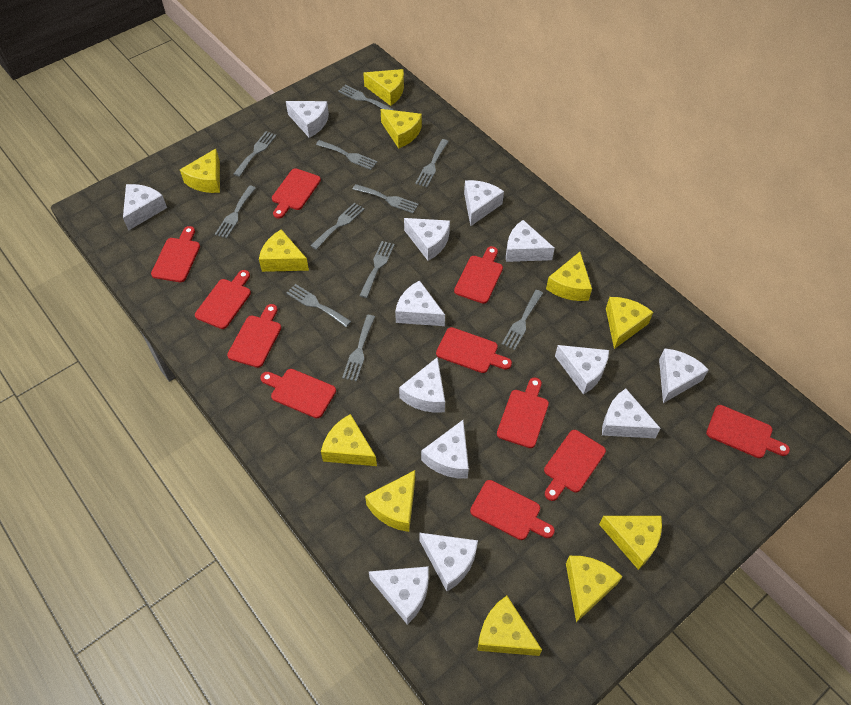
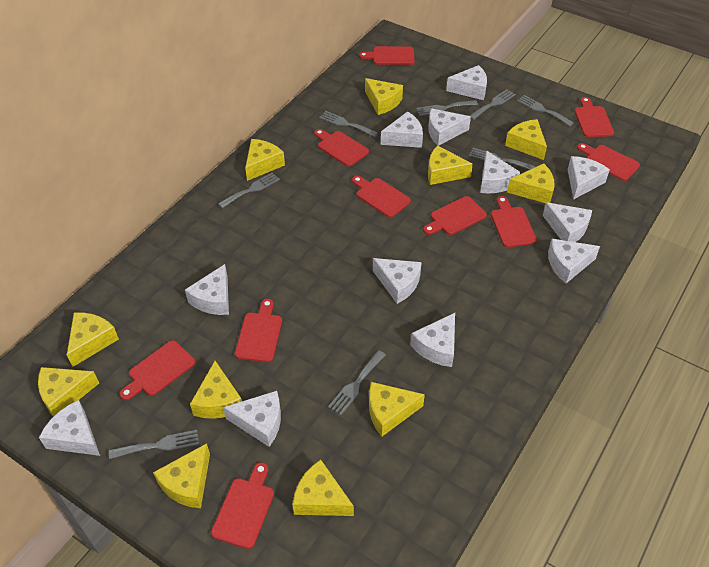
grey fork: [215,185,256,238] [234,131,277,177] [286,284,351,327] [311,203,364,250] [316,140,377,170] [338,85,394,110] [342,315,375,381] [352,184,419,213] [359,241,395,298] [415,139,449,187] [502,290,543,350] = 11 -> [109,430,199,459] [218,173,280,208] [319,111,378,137] [328,351,386,415] [416,100,478,116] [469,148,536,170] [470,89,516,120] [517,95,574,126] = 8
red cutting board: [151,226,200,282] [195,270,251,329] [227,304,281,368] [260,369,336,418] [272,168,321,219] [436,327,512,373] [454,246,503,304] [470,480,555,540] [497,377,549,448] [544,430,606,501] [706,405,790,458] = 11 -> [120,340,195,400] [211,462,274,549] [235,299,282,362] [314,129,369,167] [352,176,411,218] [359,46,415,65] [423,196,487,235] [491,196,537,247] [574,97,614,137] [577,143,640,181] = 10
white cheese: [123,184,167,231] [286,101,329,138] [369,566,429,625] [395,280,445,326] [399,357,445,413] [404,218,450,261] [420,533,478,591] [421,420,469,479] [464,180,504,226] [506,220,555,262] [555,345,609,395] [602,389,661,438] [659,348,709,403] = 13 -> [39,400,100,456] [185,264,229,315] [223,391,281,447] [373,258,422,304] [381,111,423,148] [411,313,455,367] [428,108,471,146] [446,65,487,100] [480,151,520,194] [543,202,592,242] [548,239,600,283] [567,156,610,200] = 12

